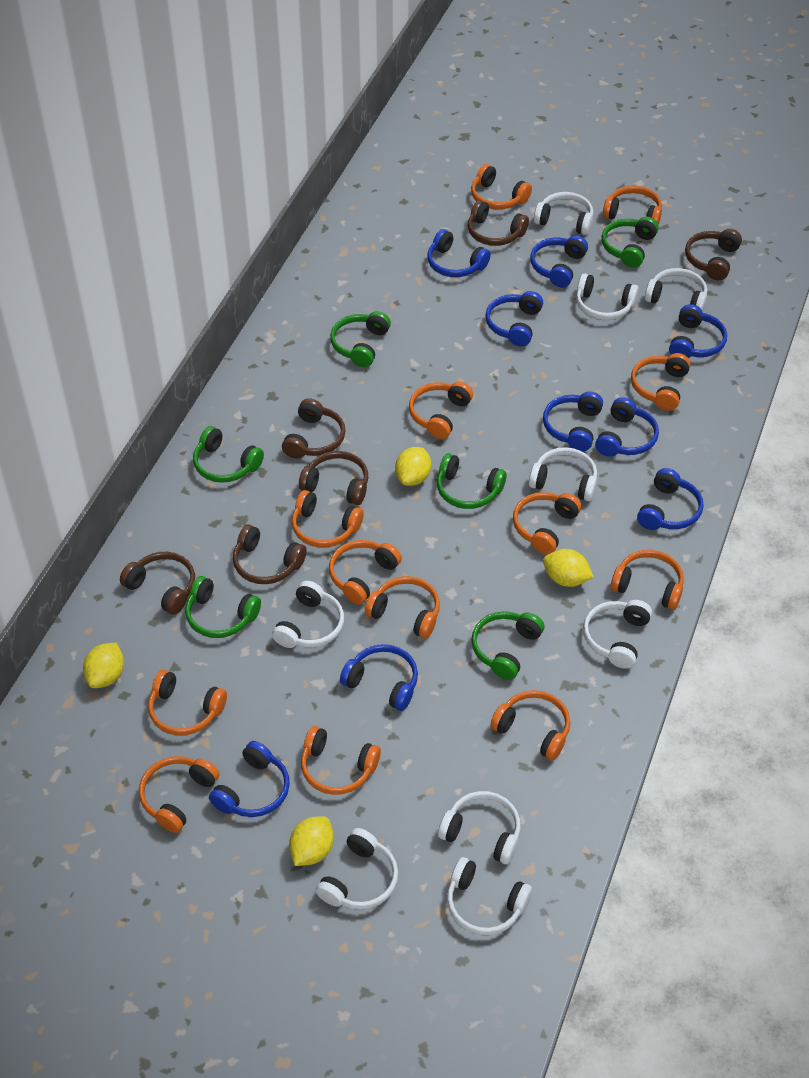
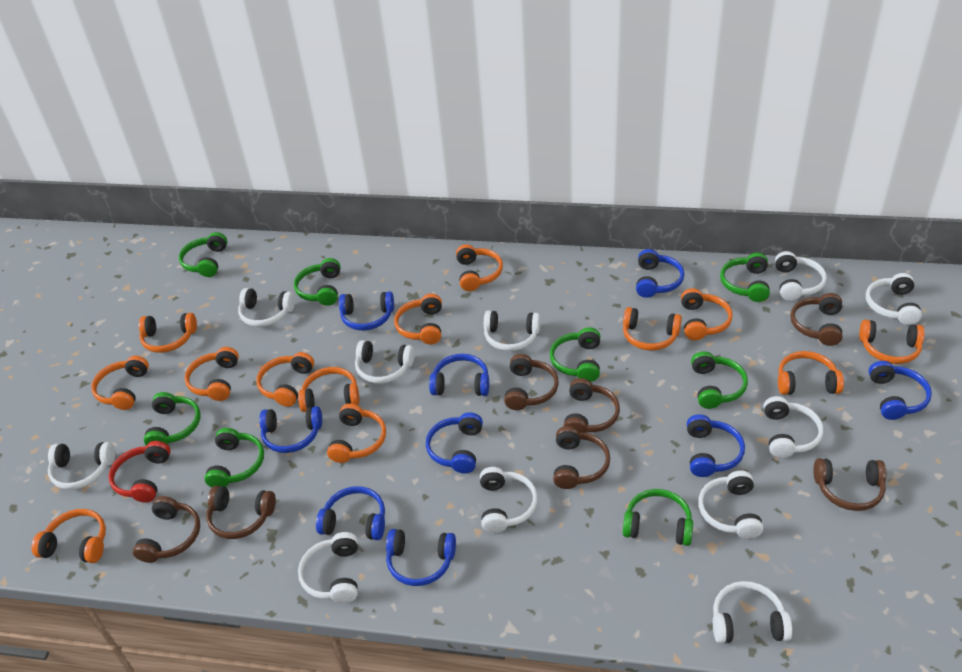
brown headphones: [120,552,195,615] [233,525,307,584] [282,398,345,459] [299,451,368,505] [468,200,529,246] [685,229,742,280] = 6 -> [133,496,200,563] [206,486,276,539] [504,354,559,410] [553,426,610,489] [563,378,620,433] [790,293,843,346] [813,458,886,511] = 7
green headphones: [185,576,261,638] [193,426,264,483] [330,311,391,367] [437,453,507,509] [472,611,545,680] [602,217,659,268] = 6 -> [144,392,200,446] [179,232,227,277] [204,428,264,487] [294,258,341,306] [550,327,600,382] [623,489,693,546] [691,351,748,409] [720,253,770,302] = 8
red headphones: none = 0 -> [108,441,171,503] = 1
white headphones: [272,581,344,648] [316,828,398,910] [438,791,521,864] [447,857,532,935] [529,447,597,501] [534,192,593,235] [576,273,639,320] [583,600,652,669] [645,268,707,312] = 9 -> [48,442,115,490] [238,288,295,327] [298,532,358,603] [355,340,415,384] [480,467,538,533] [484,310,540,351] [698,470,763,539] [713,581,792,643] [764,396,823,458] [775,251,826,301] [866,273,922,325] = 11
yellow lemon: [83,643,124,688] [289,816,334,866] [395,447,431,486] [543,549,594,587] = 4 -> none = 0

